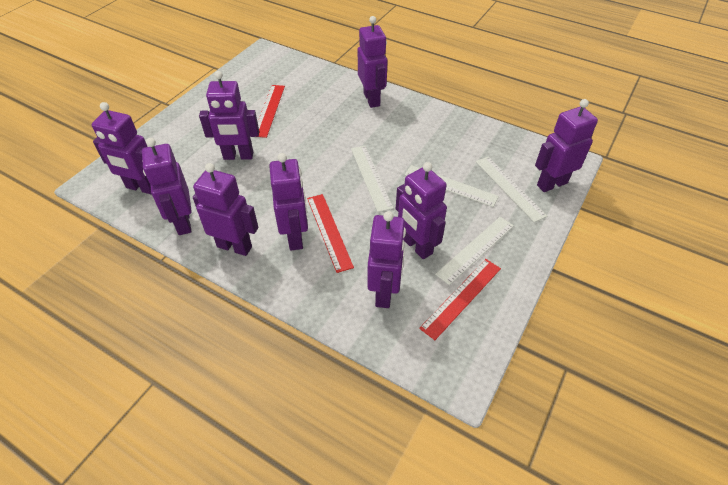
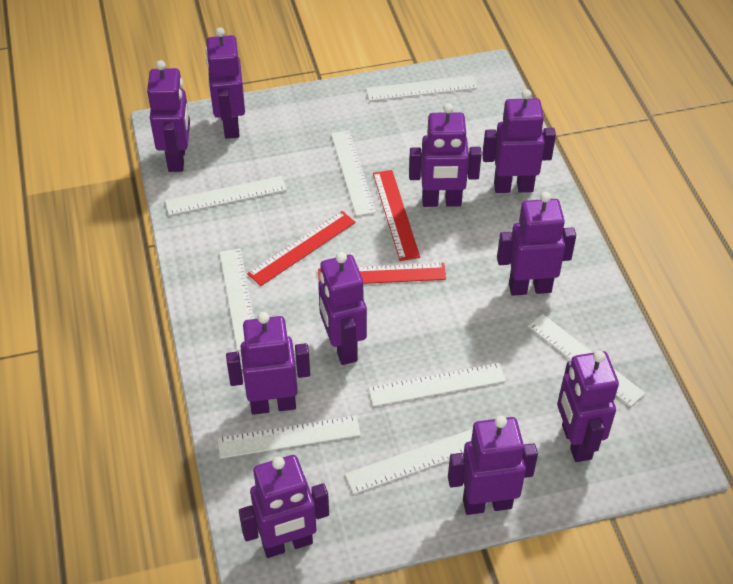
purple robot: [92,102,152,195] [142,138,192,235] [193,163,258,256] [199,71,259,160] [269,153,308,251] [358,16,388,108] [367,211,406,308] [396,162,447,259] [535,99,598,192] = 9 -> [147,60,190,172] [205,27,245,139] [226,312,310,415] [239,455,329,558] [318,252,367,365] [409,103,482,207] [448,415,538,515] [482,89,556,193] [497,192,576,296] [557,350,619,462] = 10
white ruler: [351,146,393,212] [405,165,499,207] [435,217,514,285] [476,157,547,222] = 4 -> [165,176,287,215] [217,415,361,459] [219,248,254,351] [331,130,376,216] [345,429,473,494] [366,75,478,101] [368,363,506,407] [528,314,646,407] = 8

